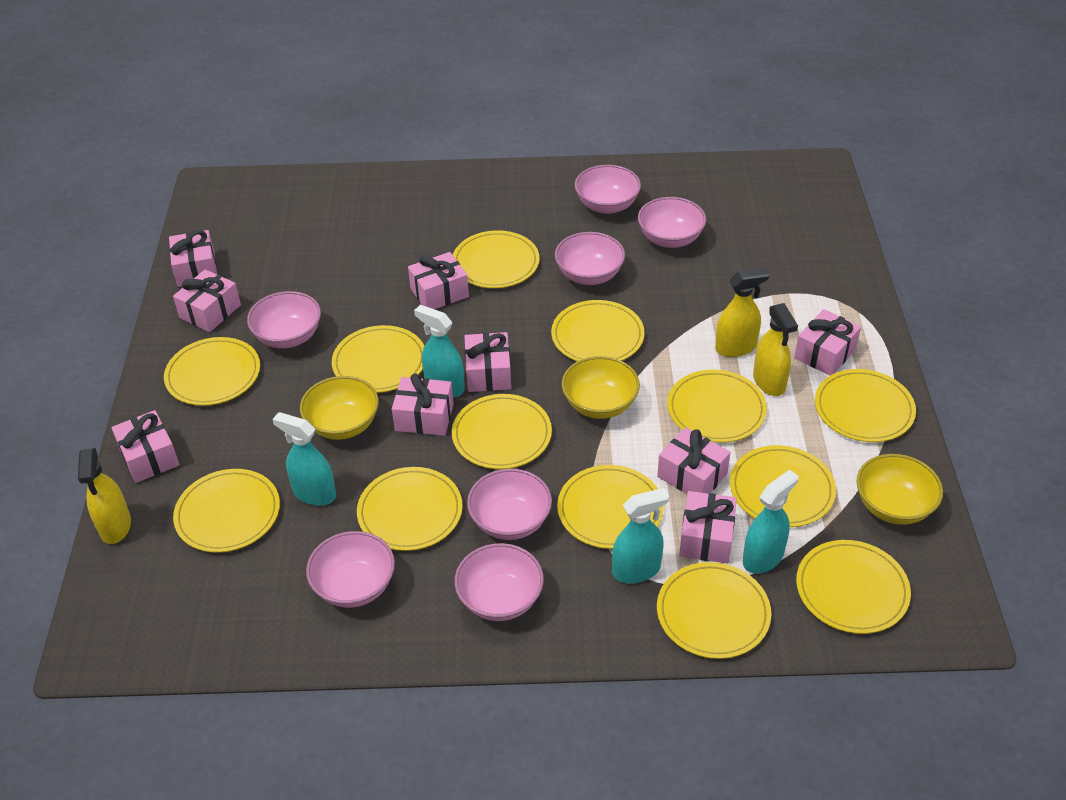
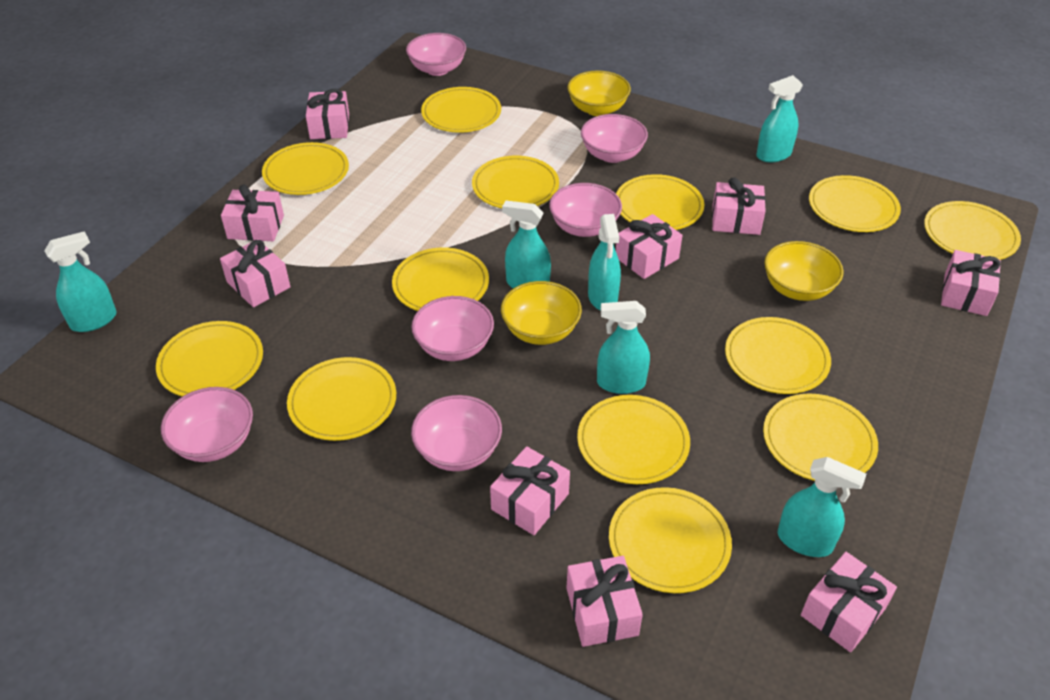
pink bowl: [247,291,321,348] [306,531,395,608] [454,543,544,621] [467,469,552,540] [555,232,625,285] [575,165,641,214] [638,197,706,248] = 7 -> [161,387,253,462] [406,33,466,76] [411,395,502,471] [412,296,494,361] [549,183,622,237] [581,114,648,163] = 6
turquoise spray bottle: [272,412,336,506] [414,305,465,398] [612,488,669,583] [743,469,799,573] = 4 -> [44,231,117,332] [502,201,551,289] [588,214,621,311] [597,301,650,394] [756,75,803,162] [778,457,866,557] = 6
yellow spray bottle: [78,448,131,544] [715,268,770,357] [753,303,798,396] = 3 -> none = 0

